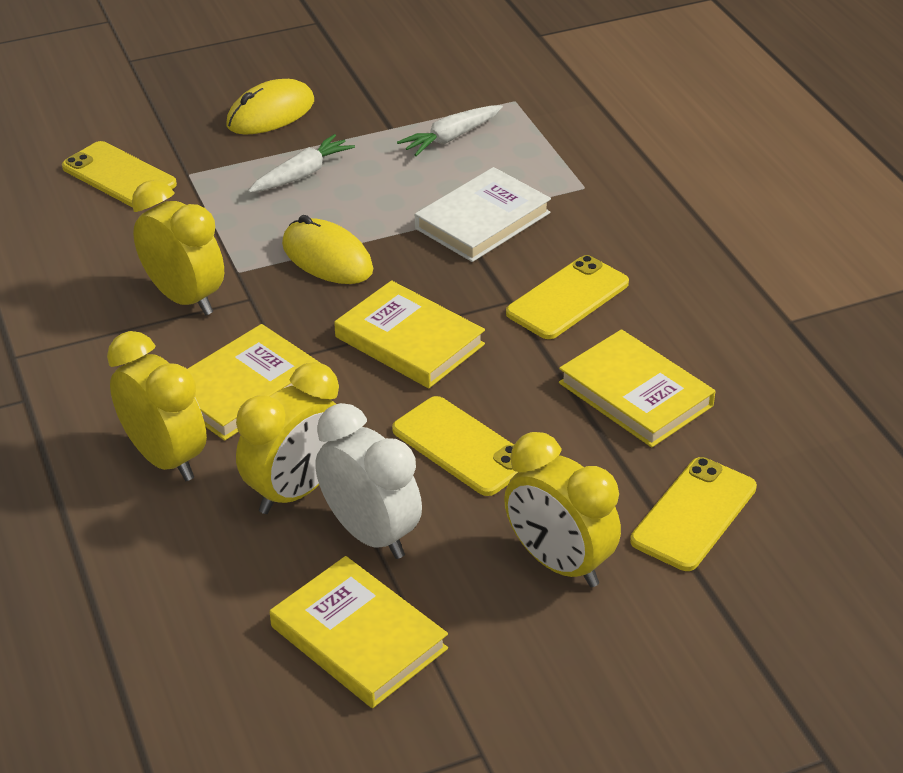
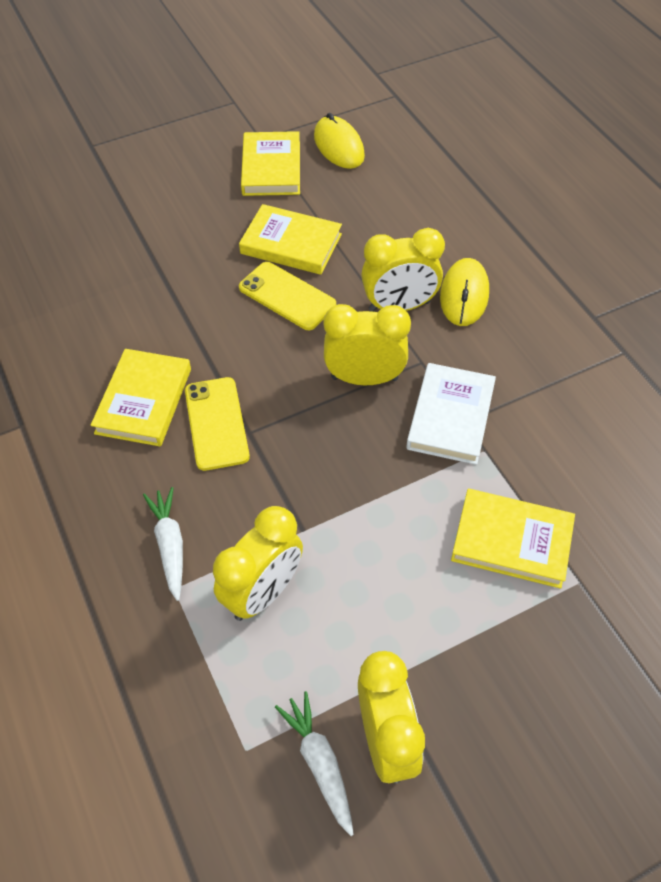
white clock: [315,403,422,559] = 1 -> none = 0
yellow phone: [62,141,177,207] [392,396,518,496] [506,255,629,339] [630,457,757,571] = 4 -> [185,377,250,471] [239,262,336,330] = 2

